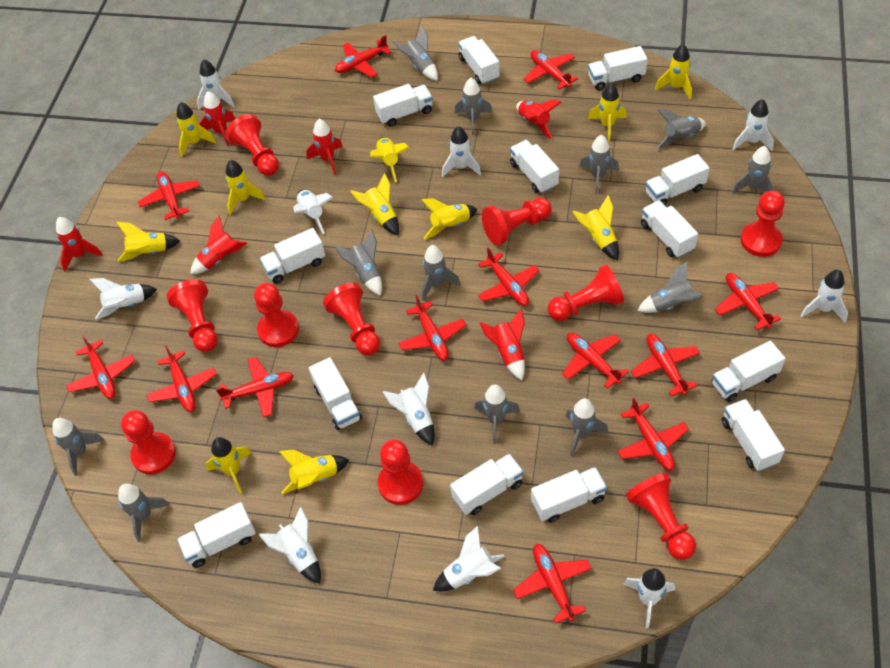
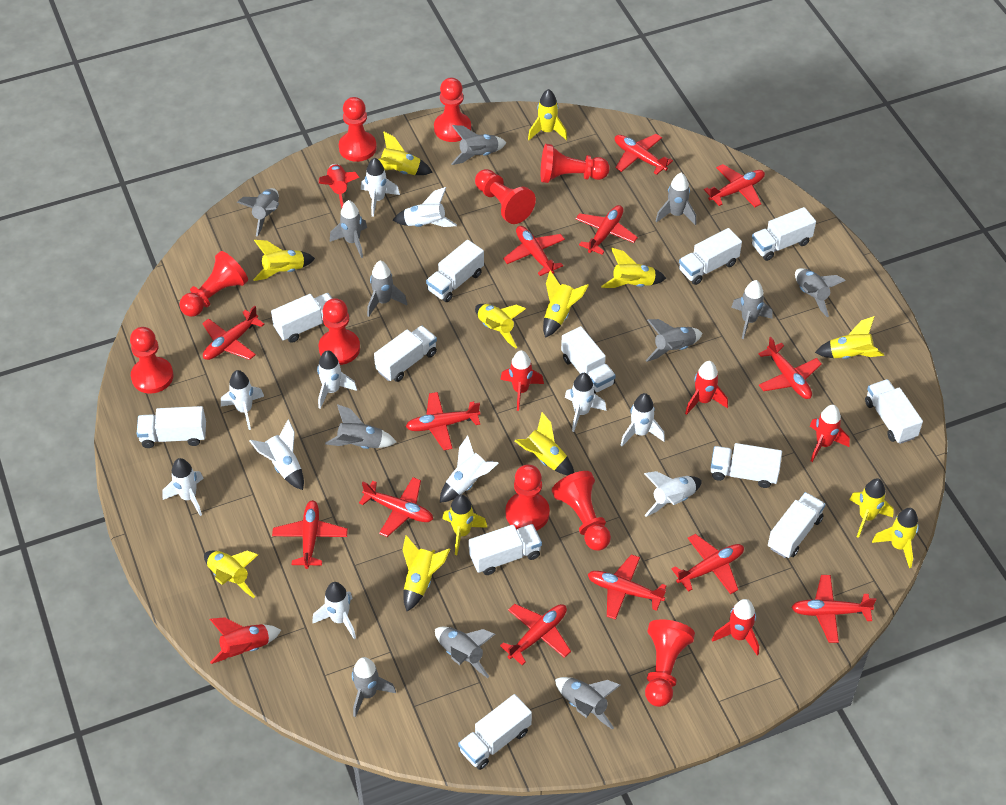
white rocket: [89,278,157,319] [197,59,234,110] [258,506,321,584] [293,190,333,234] [383,372,435,446] [433,526,505,592] [442,126,481,177] [624,568,675,628] [733,99,774,151] [801,270,848,323] = 10 -> [162,458,204,516] [221,370,264,430] [249,419,304,490] [312,582,356,639] [317,350,357,409] [361,158,400,217] [393,187,457,227] [440,435,499,503] [565,373,606,432] [621,393,665,446] [644,471,702,517] = 11
white truck: [177,502,256,568] [260,228,325,284] [309,357,362,430] [373,84,433,126] [450,454,524,515] [458,36,500,84] [510,140,559,193] [531,467,607,523] [588,46,647,90] [641,200,698,258] [645,154,710,205] [712,341,785,402] [722,399,785,471] = 13 -> [137,406,206,448] [271,293,332,343] [374,325,437,382] [426,240,484,302] [458,694,532,770] [469,524,542,575] [561,326,616,393] [679,228,742,285] [711,443,782,488] [752,207,816,261] [768,492,826,558] [865,379,923,444] = 12
yellow rocket: [116,222,180,261] [177,102,216,157] [206,437,251,494] [225,160,265,215] [278,449,349,494] [350,173,399,235] [370,137,409,182] [421,198,478,239] [572,195,619,261] [588,83,626,142] [655,44,692,99] = 11 -> [204,551,258,598] [253,240,315,281] [378,131,433,175] [403,535,450,611] [442,494,488,555] [475,304,526,349] [515,412,574,475] [528,89,567,140] [543,271,589,338] [601,248,666,288] [815,316,884,359] [849,478,894,538] [872,508,919,568] = 13

